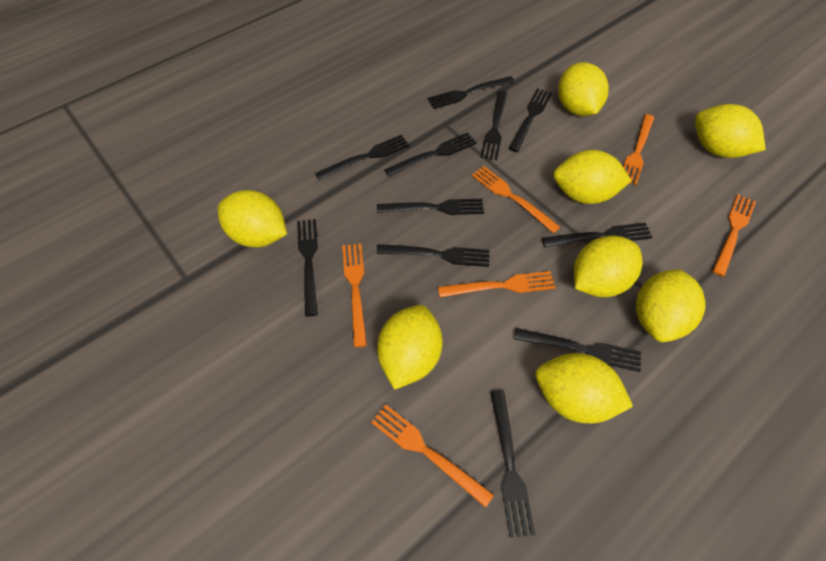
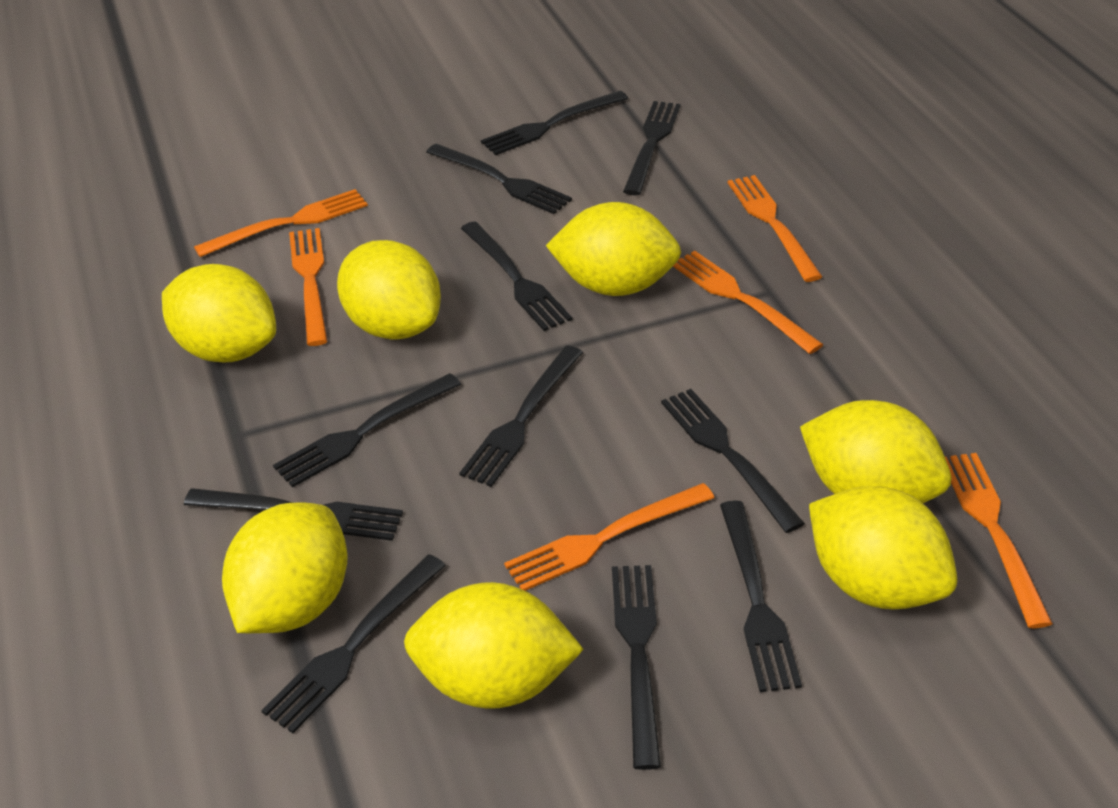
yellow lemon: [218,190,287,248] [377,305,443,390] [535,353,633,423] [553,150,631,204] [558,62,609,116] [574,236,643,297] [636,269,706,342] [695,104,766,158] = 8 -> [162,264,276,362] [222,503,348,633] [337,240,441,340] [404,582,584,709] [546,202,681,296] [800,400,951,503] [809,486,957,610] = 7

